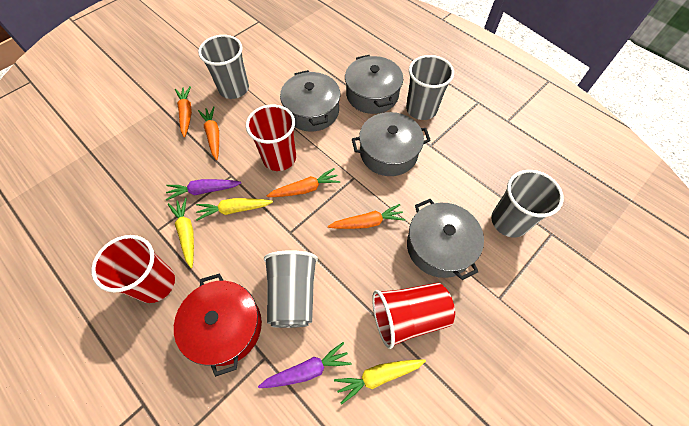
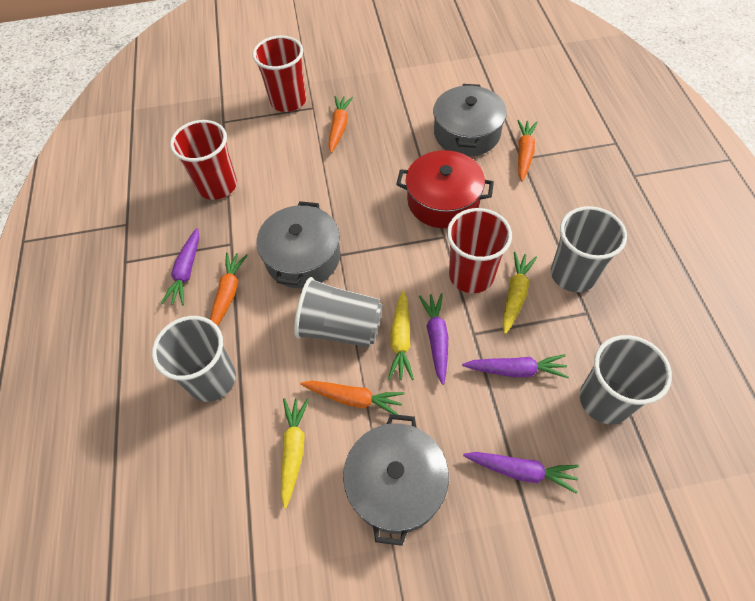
grey pot: [280,70,340,131] [345,55,403,114] [352,112,431,176] [407,199,484,280] = 4 -> [256,201,340,288] [343,414,449,546] [433,84,507,156] = 3
purple carrot: [166,179,241,201] [258,342,351,388] = 2 -> [161,228,199,305] [419,293,448,385] [462,354,569,378] [463,452,579,494] = 4

